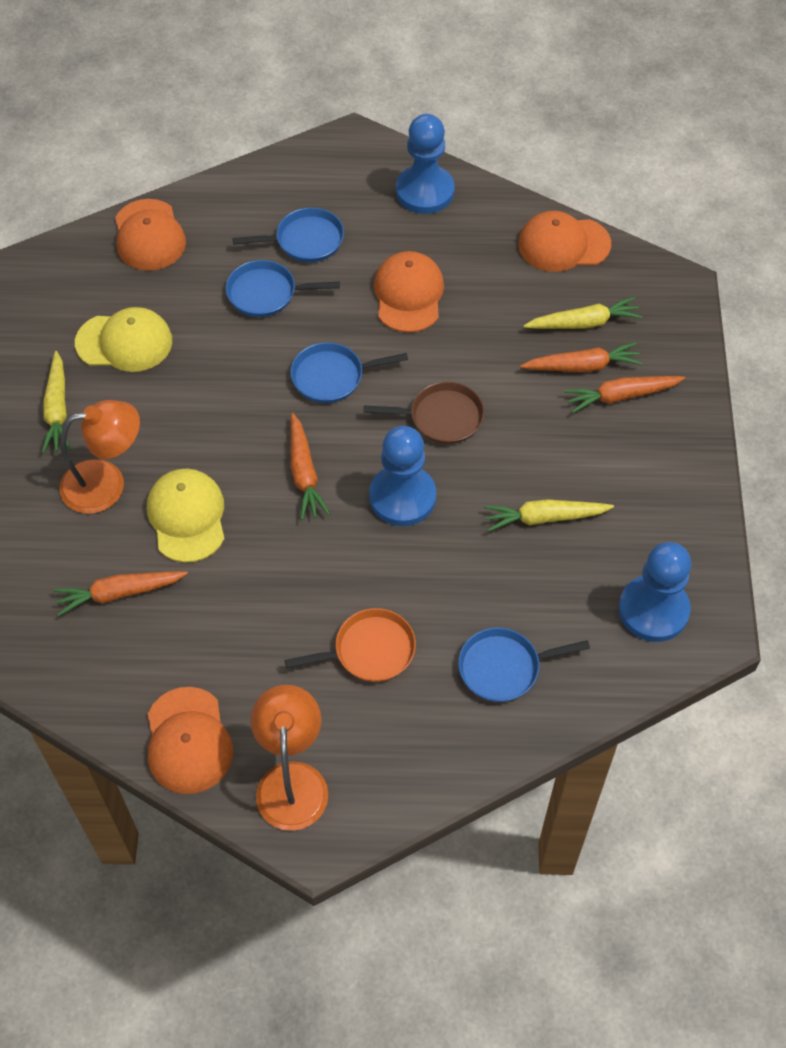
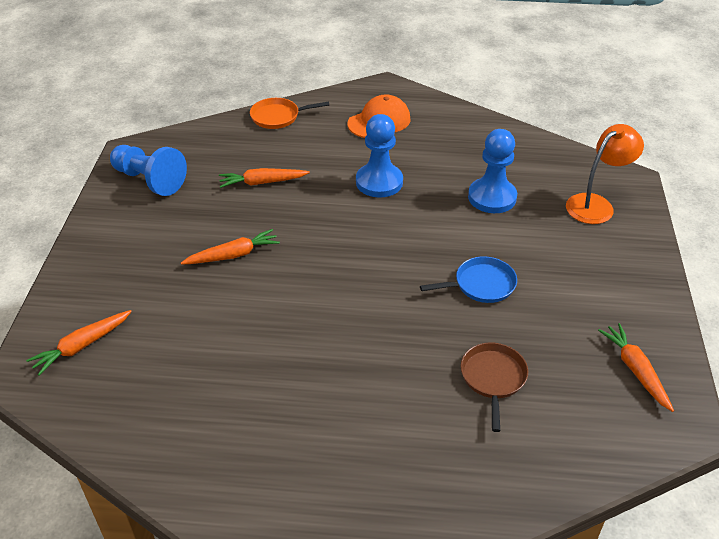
blue pan: [226,260,340,317] [232,208,344,262] [290,342,408,403] [458,627,590,702] = 4 -> [420,256,517,303] = 1
orange cap: [115,199,186,271] [148,687,233,794] [374,251,444,333] [518,211,611,272] = 4 -> [347,94,410,138] = 1
orange lamp: [60,400,140,514] [251,685,328,831] = 2 -> [566,124,644,224] = 1
yellow cap: [75,307,172,372] [147,469,225,563] = 2 -> none = 0
yellow carrot: [42,351,71,453] [484,499,614,531] [523,297,642,329] = 3 -> none = 0

